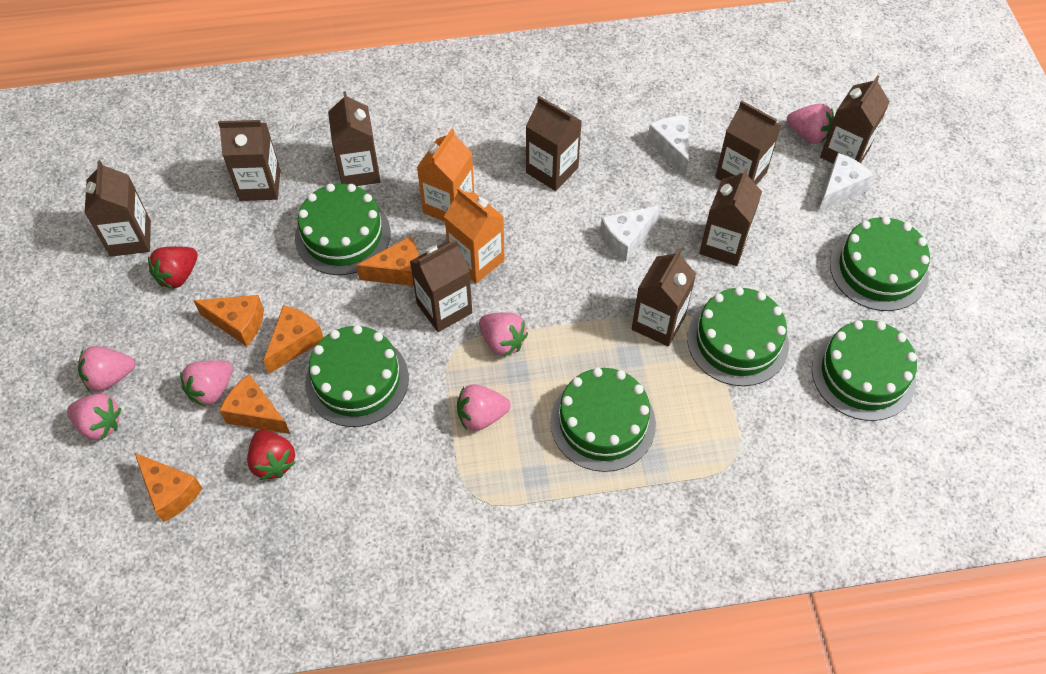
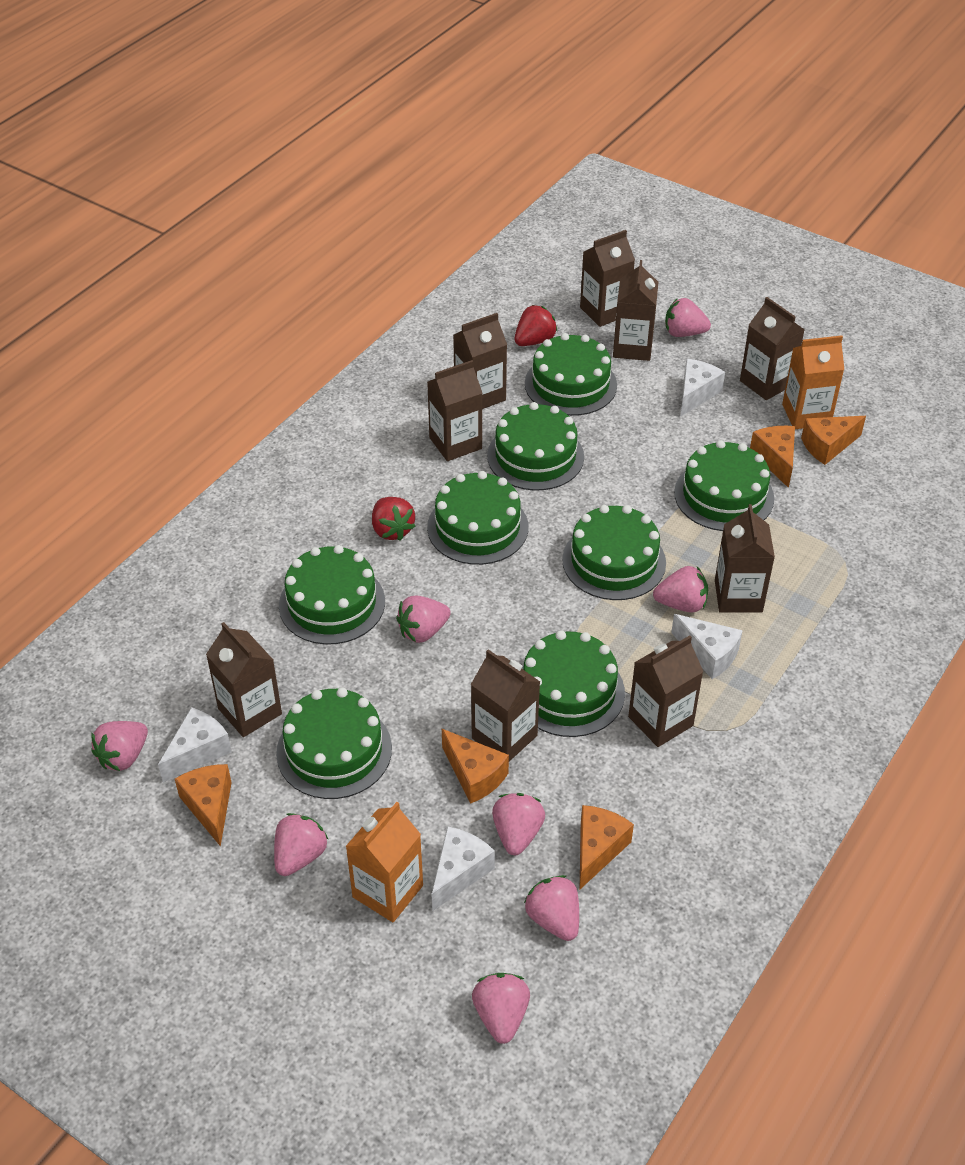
green cake: [295,184,391,275] [305,325,409,427] [550,367,656,472] [687,287,789,386] [812,320,917,421] [830,216,930,311] = 6 -> [276,688,392,799] [279,545,385,645] [427,471,528,565] [487,402,584,491] [522,630,625,737] [525,333,617,416] [562,505,666,600] [674,440,774,531] = 8
pink strawberry: [67,394,121,440] [78,346,135,392] [180,360,233,407] [457,384,511,431] [479,313,528,357] [787,104,834,144] = 6 -> [91,721,148,771] [274,813,328,876] [396,596,451,643] [472,973,530,1044] [492,793,545,855] [524,875,579,941] [653,566,708,613] [665,298,711,337] = 8
white cheese: [600,205,661,262] [647,116,688,176] [818,153,873,212] = 3 -> [158,707,232,783] [431,826,495,911] [671,614,743,679] [680,359,725,417] = 4

